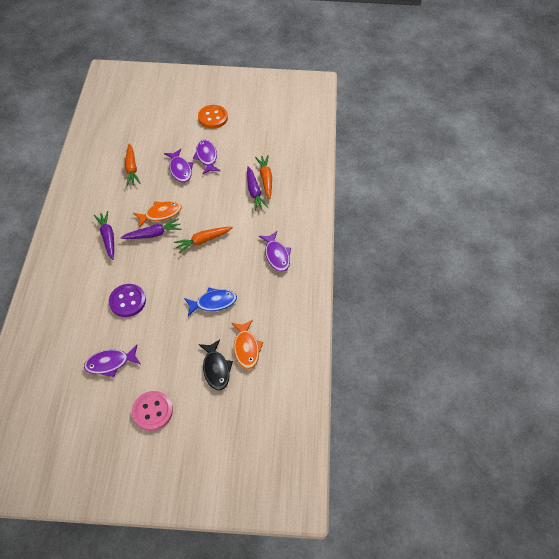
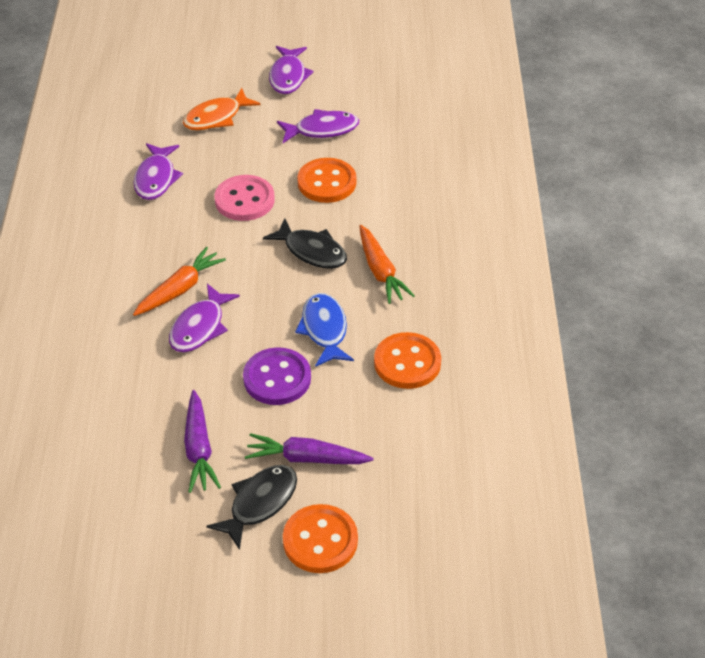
black fish: [199,339,233,390] = 1 -> [207,465,297,550] [263,218,347,269] = 2
orange button: [198,105,228,129] = 1 -> [283,504,358,573] [297,158,356,203] [374,332,441,389] = 3
orange carrot: [125,143,141,186] [174,227,233,253] [255,155,272,199] = 3 -> [133,247,226,316] [359,225,415,304] = 2
orange fish: [133,201,182,227] [232,320,263,369] = 2 -> [183,88,261,130] = 1
purple carrot: [94,211,114,260] [121,218,182,239] [247,166,269,211] = 3 -> [184,390,221,493] [245,433,373,464] = 2

